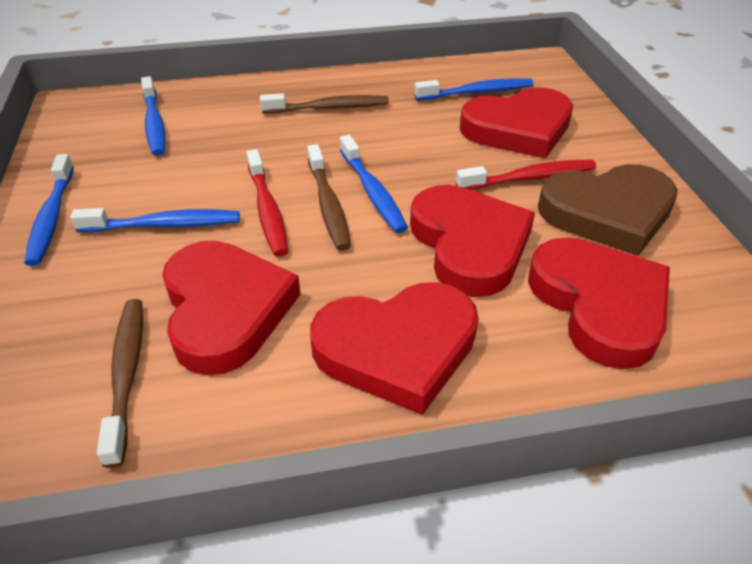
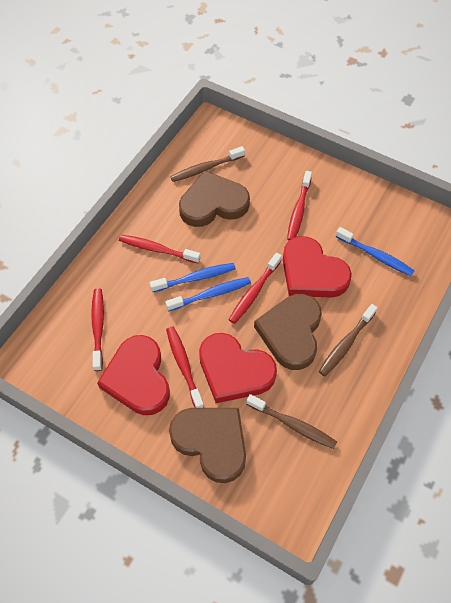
blue toothbrush: [24,154,74,266] [70,208,240,232] [141,76,166,156] [340,135,408,233] [414,78,534,101] = 5 -> [150,263,236,292] [165,277,251,311] [336,227,415,276] = 3
brown heart: [538,164,678,256] = 1 -> [169,408,246,483] [179,171,250,227] [254,294,322,370] = 3
red heart: [162,241,301,375] [310,282,479,415] [410,185,535,297] [460,87,573,159] [528,237,670,369] = 5 -> [97,335,170,415] [199,333,277,403] [283,236,352,297] = 3
red toothbrush: [247,149,288,256] [456,160,596,190] = 2 -> [91,288,104,371] [119,235,200,263] [166,327,204,408] [229,252,282,324] [287,171,312,240] = 5

